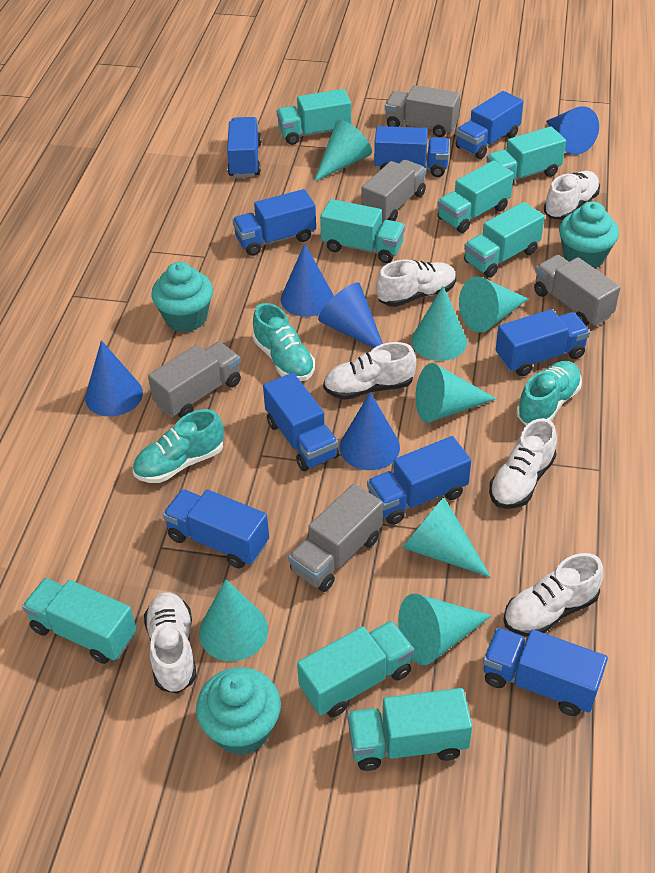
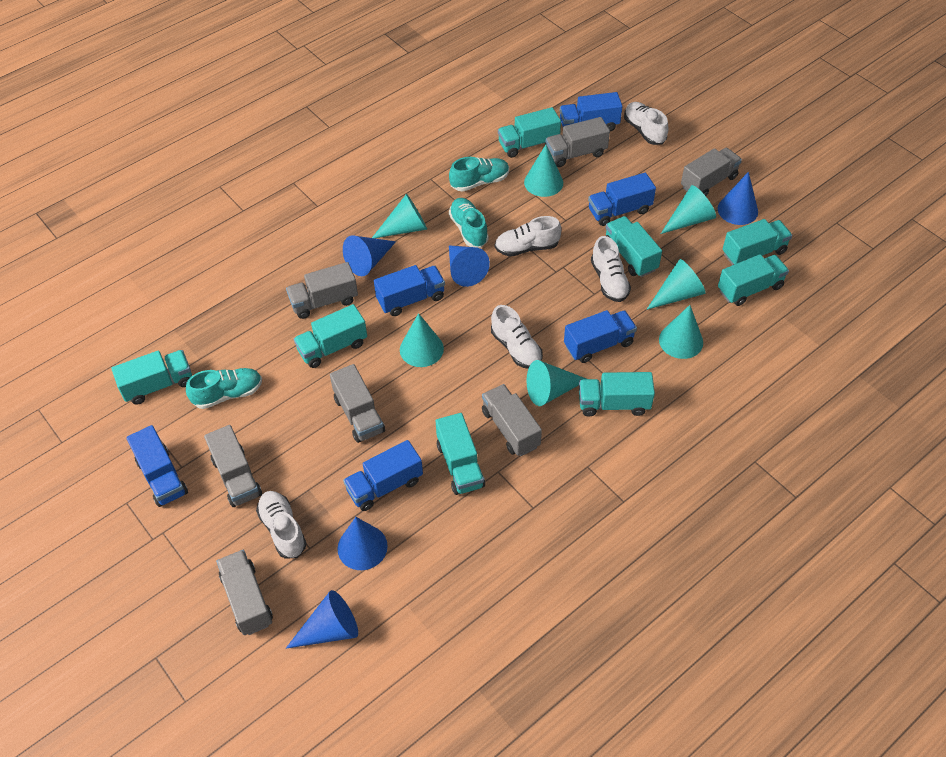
blue truck: [163,489,269,568] [227,117,262,178] [232,189,316,256] [263,373,339,471] [367,436,471,525] [374,126,450,177] [456,91,524,159] [483,628,608,716] [496,309,590,376] = 9 -> [126,425,188,507] [343,440,423,511] [374,265,445,316] [560,92,623,131] [564,310,637,363] [588,173,656,226] = 6
grey truck: [148,342,241,418] [288,484,383,592] [362,159,426,223] [385,85,460,137] [534,255,620,326] = 5 -> [204,425,262,507] [216,550,273,635] [286,262,358,319] [330,364,385,443] [482,384,542,456] [546,117,610,167] [681,148,742,196] = 7
turquoise cupcake: [151,262,213,332] [196,667,281,755] [559,201,619,269] = 3 -> none = 0
white shoe: [144,592,196,694] [323,342,416,400] [376,259,456,307] [489,418,557,509] [503,553,604,637] [544,171,600,220] = 6 -> [256,491,307,559] [491,305,543,369] [495,216,561,257] [591,236,631,302] [624,102,668,145] = 5

